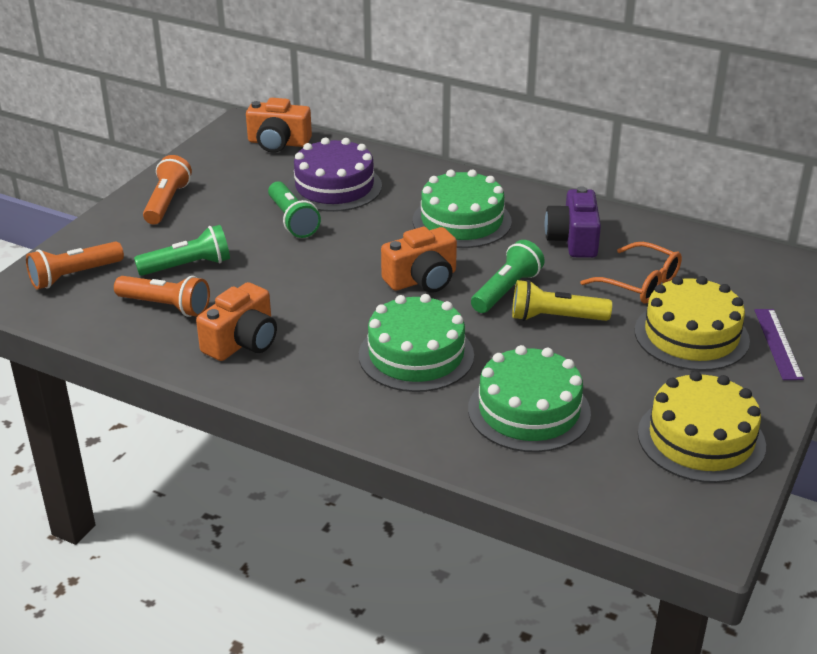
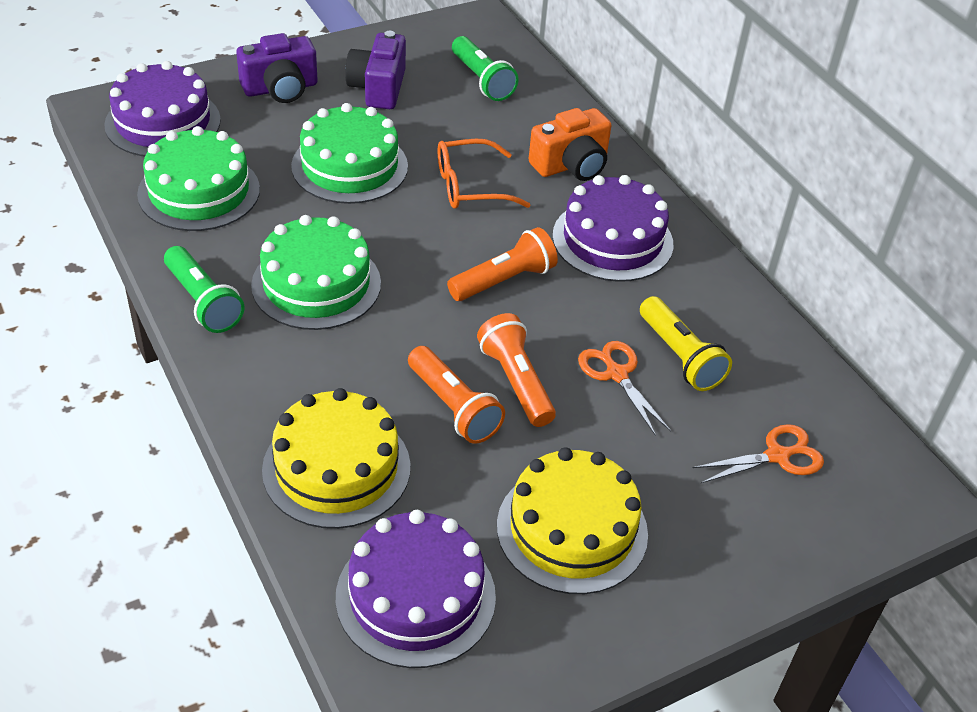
green flashlight: [134,225,230,276] [268,181,321,238] [471,240,545,313] = 3 -> [164,246,244,333] [452,36,519,101] = 2
orange camera: [196,282,277,361] [246,98,312,153] [381,227,457,293] = 3 -> [529,108,612,181] = 1
orange scissors: none = 0 -> [578,341,671,436] [693,424,824,483] = 2
purple cake: [287,138,382,212] = 1 -> [104,61,221,157] [336,510,496,668] [552,175,673,282] = 3
purple camera: [545,186,601,258] = 1 -> [236,33,318,103] [345,31,406,109] = 2
purple ruler: [754,309,804,380] = 1 -> none = 0

